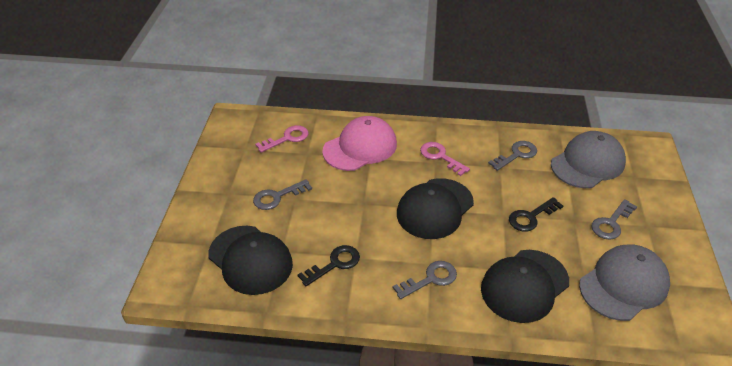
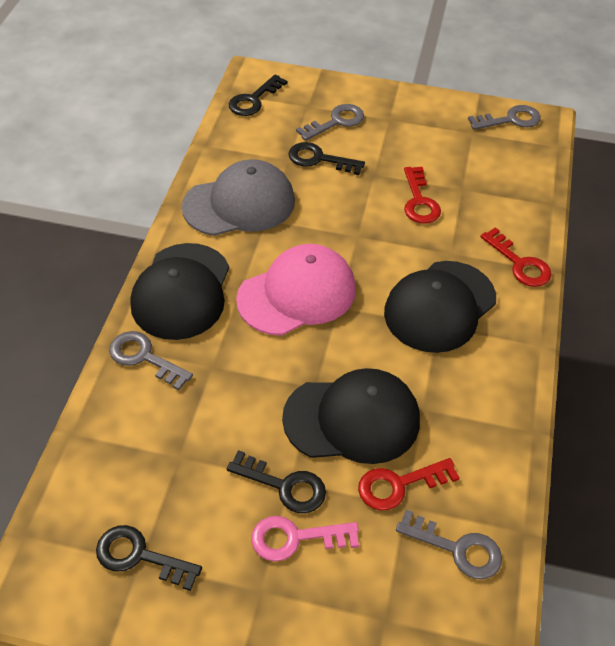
black key: [298,245,360,286] [509,197,563,232] = 2 -> [96,525,202,591] [227,450,326,513] [229,74,288,116] [289,142,365,175] = 4
grey cap: [551,131,626,188] [579,245,670,321] = 2 -> [182,159,295,236] = 1
pink key: [255,125,309,153] [420,142,470,176] = 2 -> [251,516,359,561] = 1
red key: none = 0 -> [358,458,460,510] [404,167,441,223] [480,227,552,287] = 3

